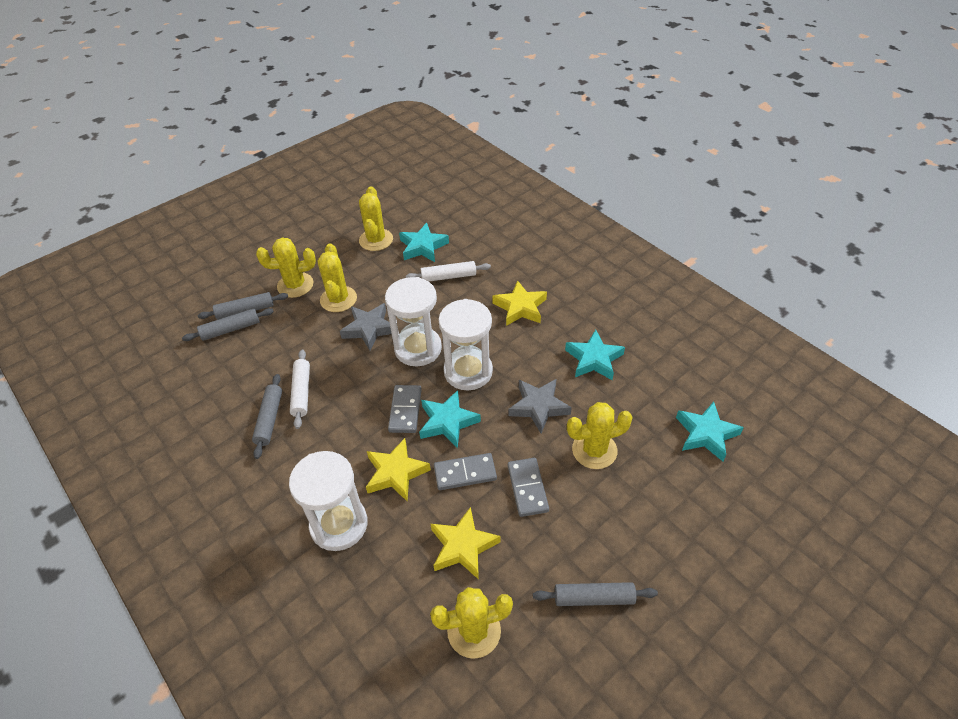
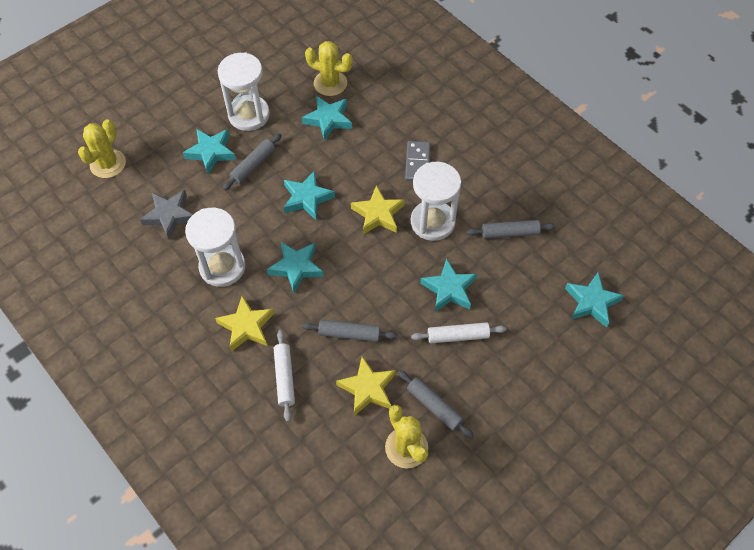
grey domino: [388,385,422,433] [434,453,497,490] [508,458,549,517] = 3 -> [405,141,430,181] = 1
grey star: [340,303,392,350] [508,379,572,433] = 2 -> [140,190,193,239] = 1
turquoise star: [399,223,449,262] [419,390,481,449] [565,330,625,380] [676,401,744,461] = 4 -> [183,129,236,174] [267,242,324,293] [284,171,335,220] [302,96,352,141] [420,258,477,312] [565,273,624,328] = 6
yellow cactus: [256,237,316,298] [318,243,357,312] [359,186,393,251] [430,587,513,659] [567,402,633,469] = 5 -> [78,119,126,178] [305,41,353,96] [385,405,428,469] = 3

